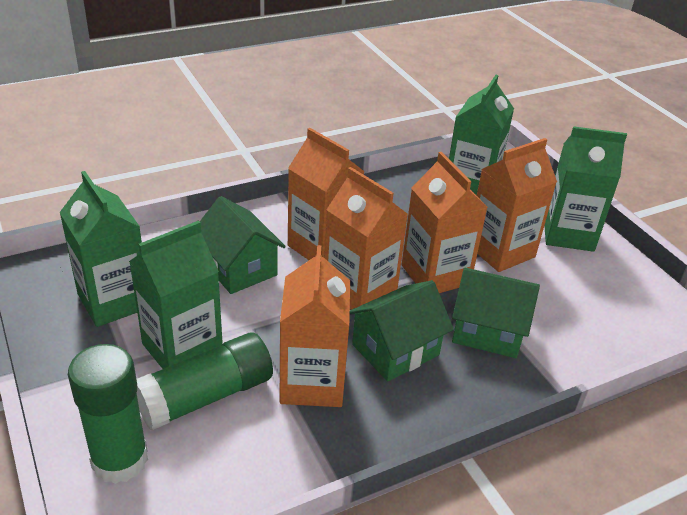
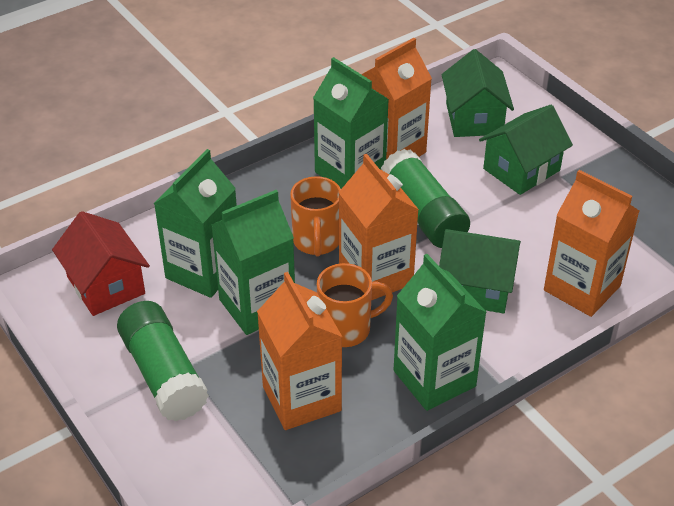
orange carton: [280,245,350,407] [288,128,365,260] [325,167,408,310] [401,152,488,293] [477,138,557,272] = 5 -> [257,272,342,430] [338,154,419,300] [361,38,432,159] [544,170,639,317] = 4
orange mug: none = 0 -> [290,176,341,257] [317,263,393,347] = 2
red house: none = 0 -> [52,211,150,316] = 1

